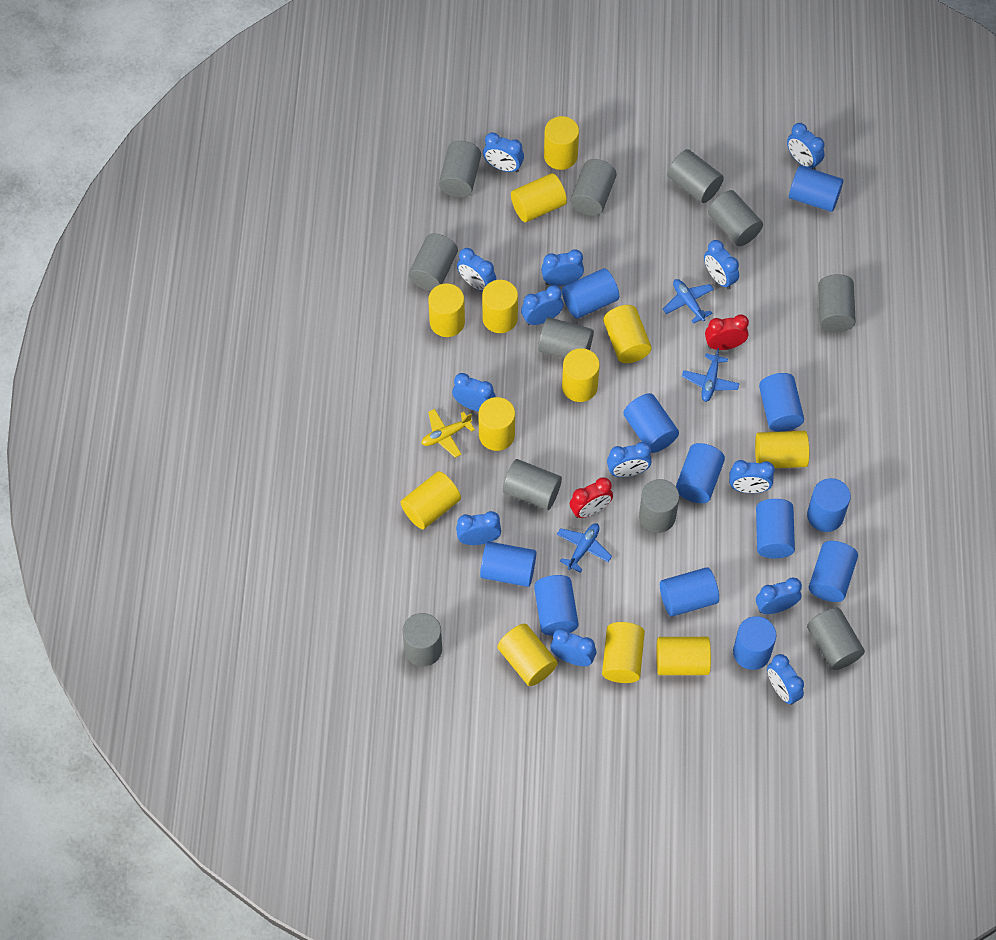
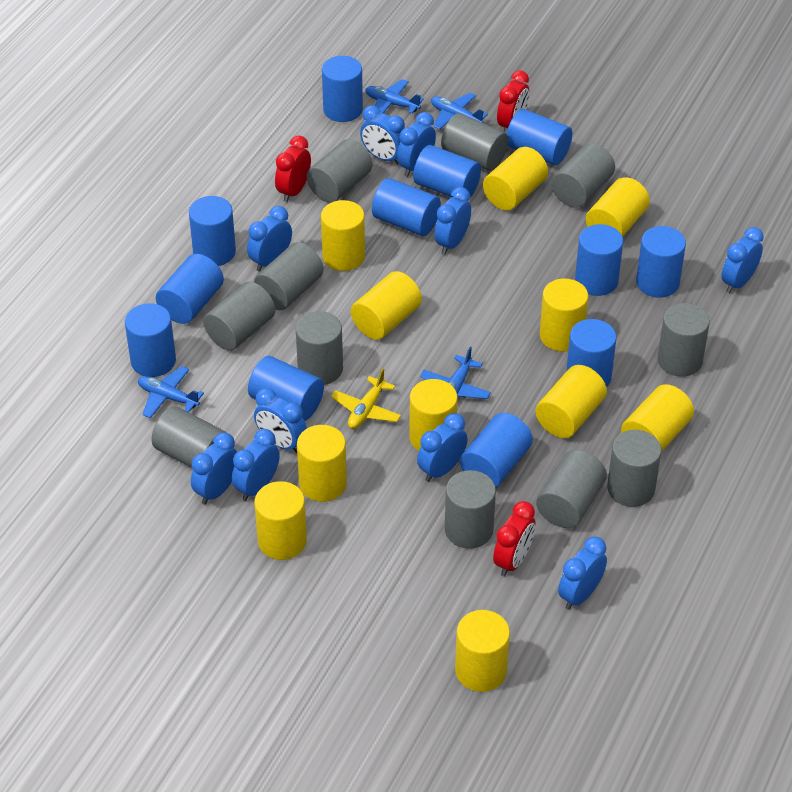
blue clock: [452,373,496,412] [456,511,501,545] [457,248,496,291] [483,132,524,172] [521,285,563,325] [541,250,584,286] [550,628,596,666] [607,442,652,477] [704,240,739,290] [729,460,775,493] [756,577,802,614] [767,654,804,705] [787,123,825,170] = 13 -> [191,432,237,505] [232,429,280,501] [247,206,292,272] [254,388,307,453] [360,106,405,165] [397,112,436,177] [417,413,468,482] [434,187,471,254] [558,537,607,610] [721,227,764,293] = 10
blue plane: [557,523,612,573] [663,279,714,324] [682,348,740,402] = 3 -> [138,366,204,418] [365,79,424,114] [420,347,491,399] [431,93,488,130] = 4
red clock: [570,477,613,518] [705,314,749,350] = 2 -> [275,136,311,202] [493,501,536,577] [497,70,529,133] = 3
yellow cylinder: [401,471,461,529] [428,283,465,337] [479,397,515,451] [482,280,518,333] [497,624,558,686] [511,173,567,222] [544,116,579,170] [562,348,600,402] [602,622,645,683] [603,305,652,363] [656,637,711,675] [755,431,809,468] = 12 -> [254,481,307,560] [297,425,347,502] [321,200,365,271] [351,271,422,340] [409,379,458,451] [455,610,510,692] [483,147,548,211] [535,365,607,438] [540,279,588,352] [586,177,650,237] [621,384,694,451] = 11

